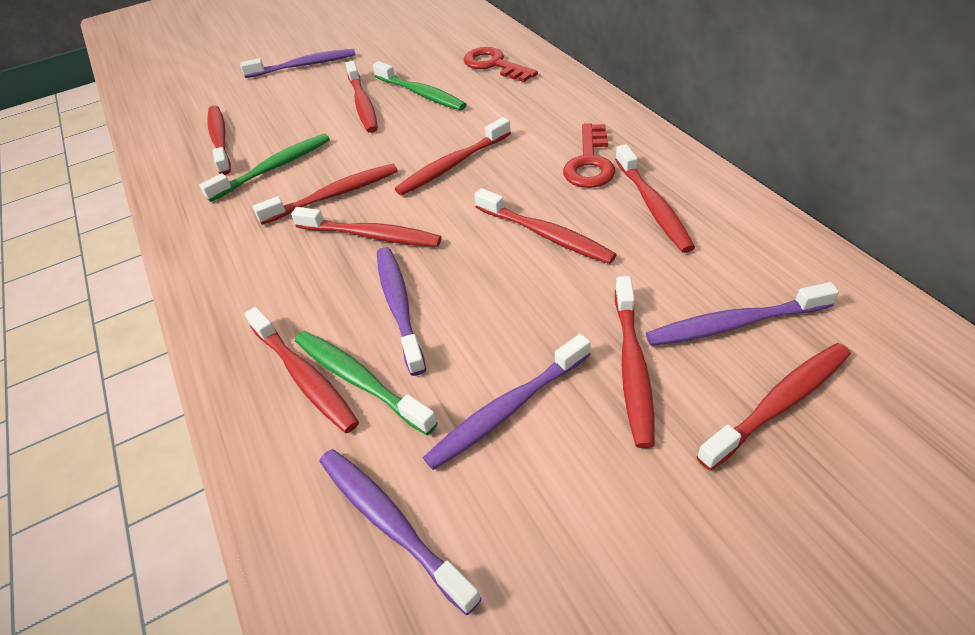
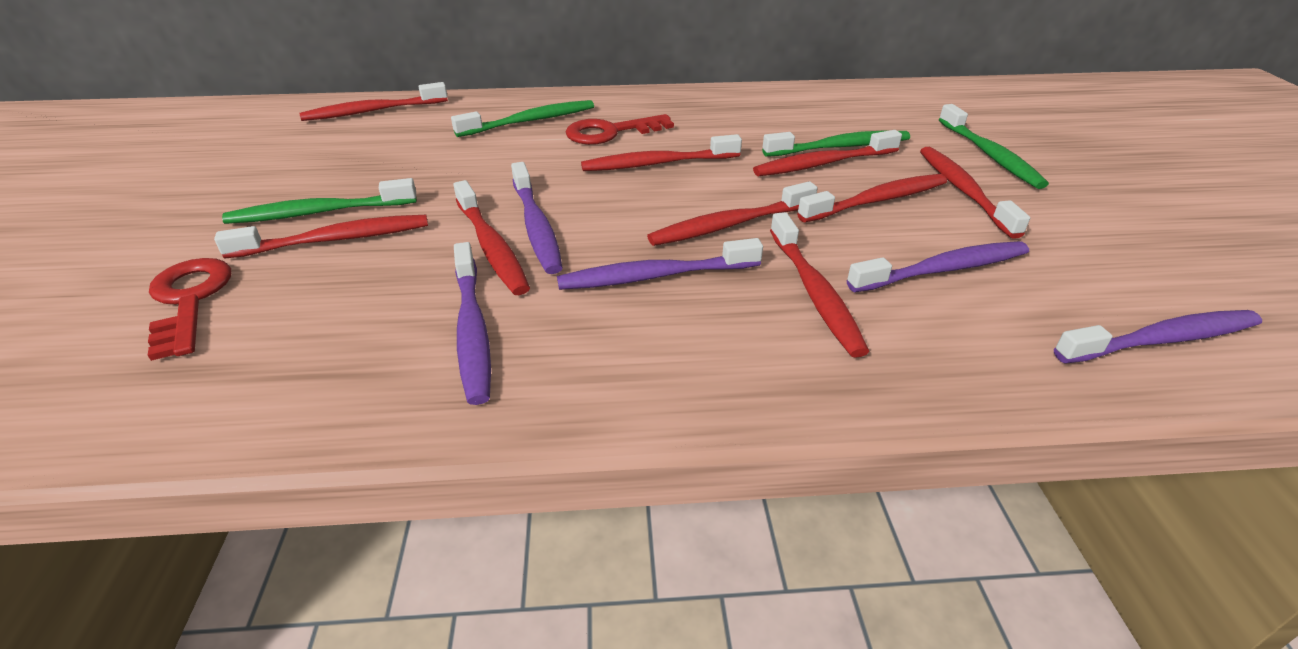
green toothbrush: [199,134,330,202] [295,331,438,435] [373,61,467,110] = 3 -> [222,178,417,224] [451,100,594,137] [762,131,910,157] [939,104,1049,189] = 4
red toothbrush: [207,105,231,175] [245,307,359,433] [253,164,398,225] [291,207,442,247] [345,61,378,133] [395,117,511,196] [474,188,617,264] [615,144,695,253] [615,276,655,448] [697,343,851,471] = 10 -> [214,215,428,259] [299,82,448,121] [453,180,530,295] [581,134,742,171] [647,181,817,246] [753,130,902,176] [770,212,869,358] [797,174,947,222] [920,147,1030,239] = 9

